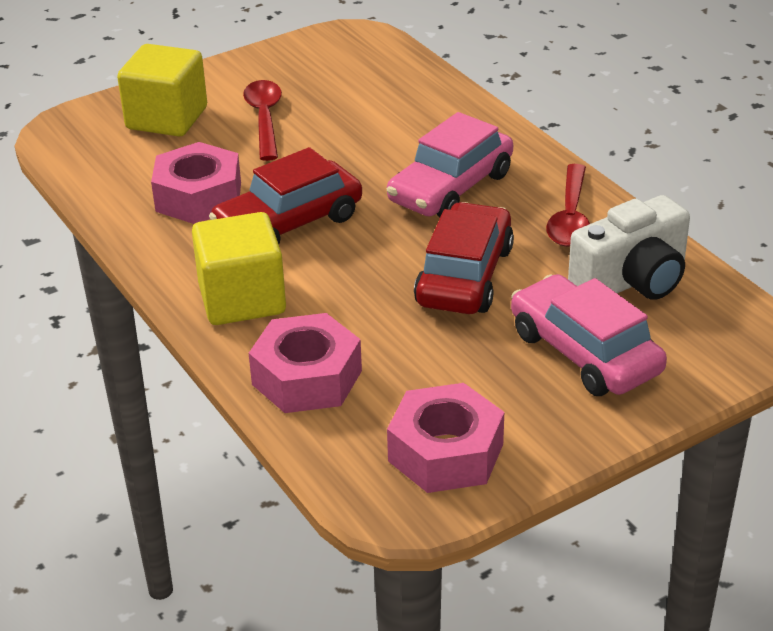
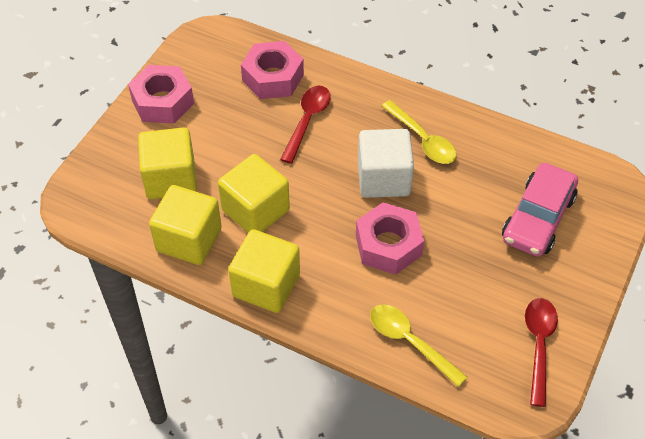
pink car: [387,112,513,218] [511,274,667,396] = 2 -> [502,163,578,257] = 1
red car: [209,147,362,244] [414,202,514,314] = 2 -> none = 0
white camera: [568,195,690,300] = 1 -> none = 0
white cube: none = 0 -> [358,129,414,198] = 1
yellow cube: [117,44,207,137] [192,212,286,325] = 2 -> [138,127,197,199] [149,185,222,265] [218,154,290,233] [228,229,300,313] = 4
yellow spoon: none = 0 -> [370,304,468,387] [382,100,456,164] = 2

